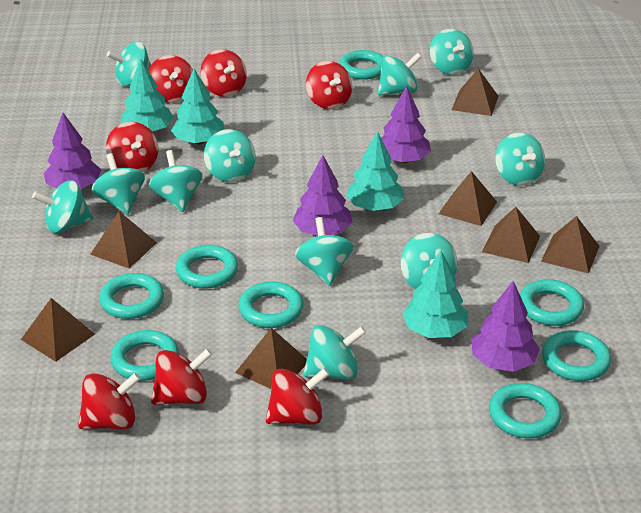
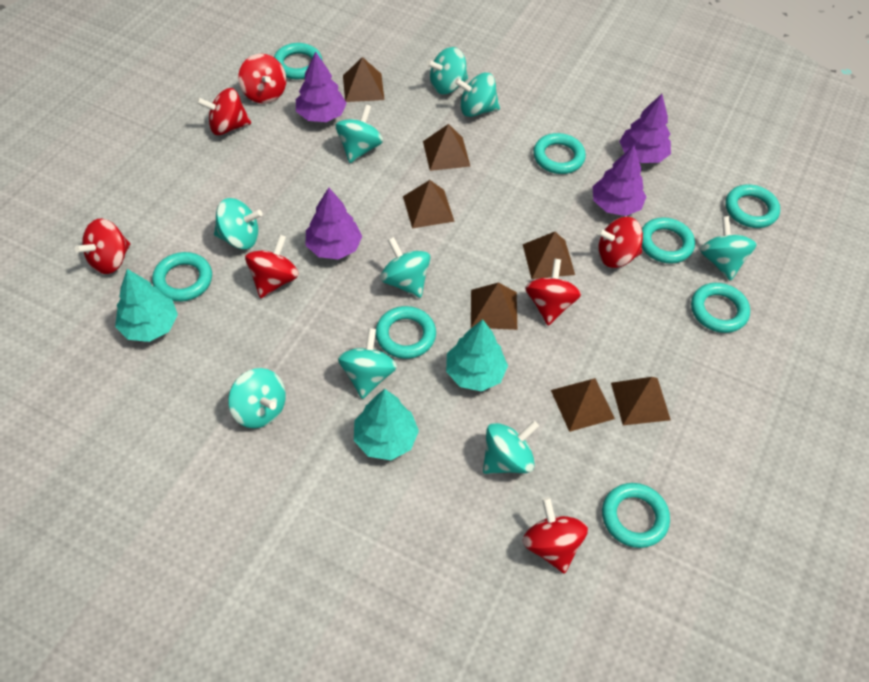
turquoise spinning top: [32,180,93,233] [92,153,145,215] [107,42,151,86] [149,150,203,212] [204,129,256,182] [295,217,353,286] [303,325,366,380] [378,53,421,95] [401,233,457,289] [430,29,474,75] [495,133,545,186] = 11 -> [214,198,263,249] [228,368,286,428] [336,104,383,163] [338,328,397,399] [380,237,430,298] [426,47,468,94] [455,73,500,117] [483,421,539,474] [700,216,757,281] = 9
turquoise tree: [120,58,174,132] [171,69,224,144] [346,131,404,211] [402,250,468,338] = 4 -> [115,269,178,342] [354,389,419,460] [446,319,508,391] = 3

